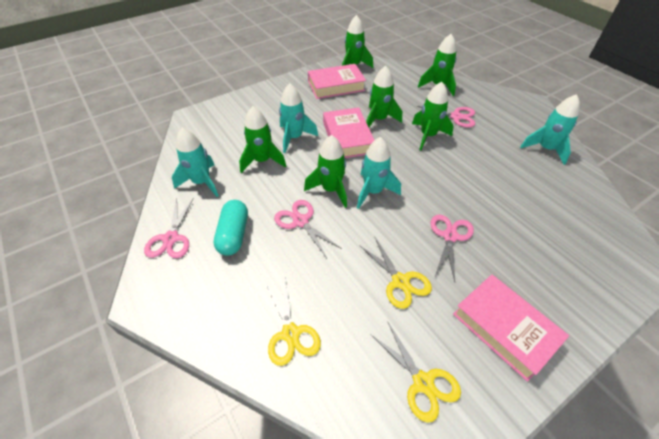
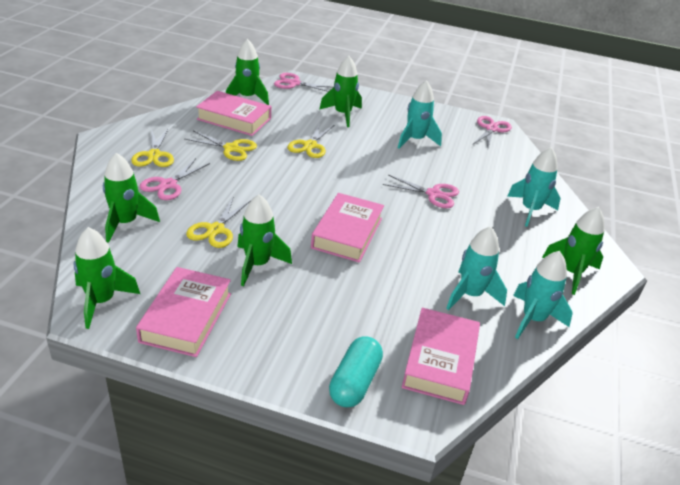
pink book: [308,64,366,99] [323,107,374,158] [453,275,569,382] = 3 -> [136,267,231,357] [196,91,271,136] [311,193,384,263] [402,308,480,405] = 4
yellow scissors: [266,278,321,366] [359,236,432,309] [370,321,461,423] = 3 -> [131,129,174,167] [185,130,257,161] [186,196,251,248] [287,122,334,158] = 4

